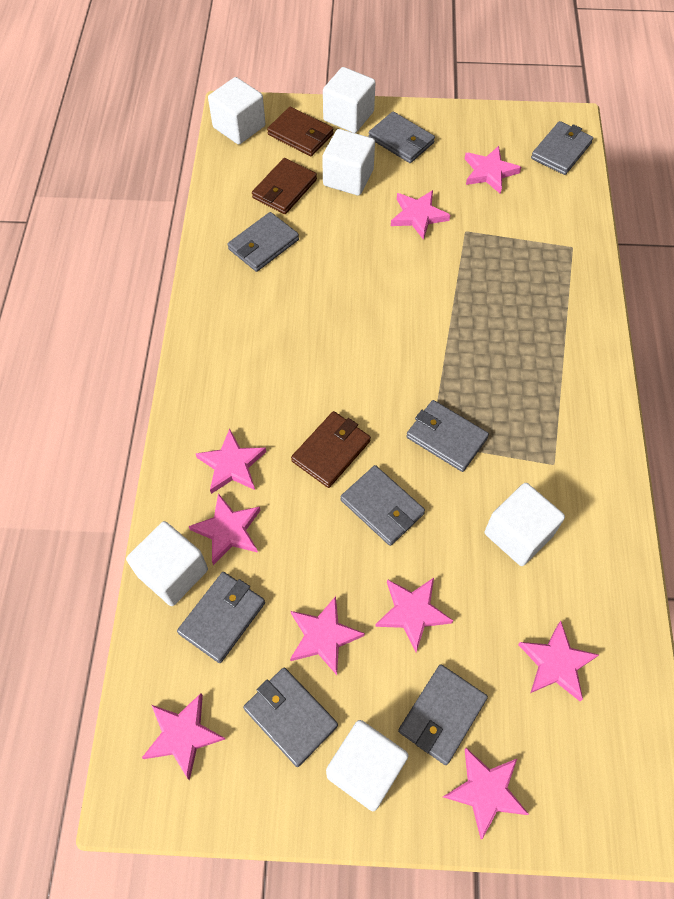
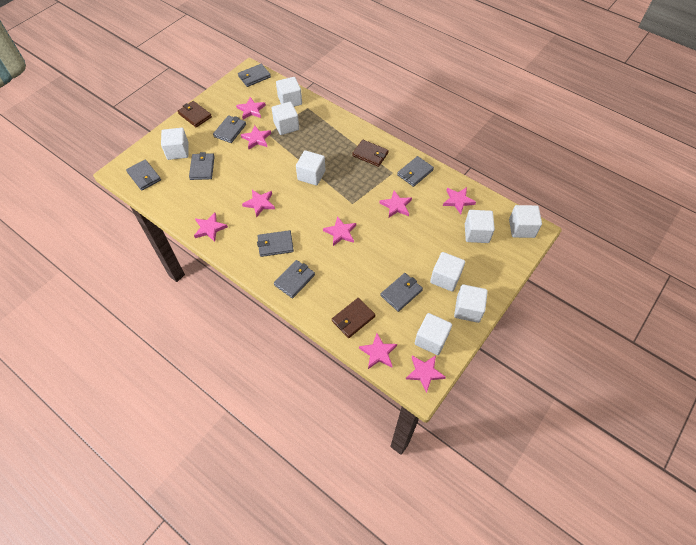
white cube: [126,521,208,606] [208,77,265,145] [322,129,375,196] [323,67,376,133] [326,720,409,811] [485,483,565,566] = 6 -> [161,128,189,160] [272,102,299,135] [276,77,302,107] [296,150,325,186] [415,313,452,355] [430,252,465,292] [454,284,488,323] [465,210,495,243] [509,205,542,238] = 9

